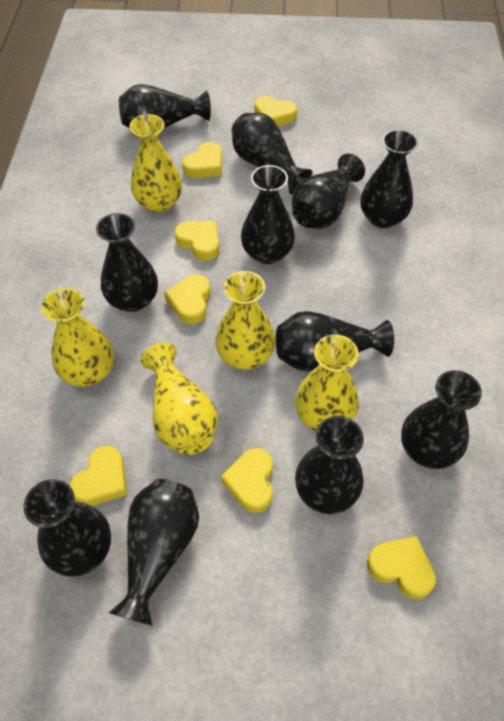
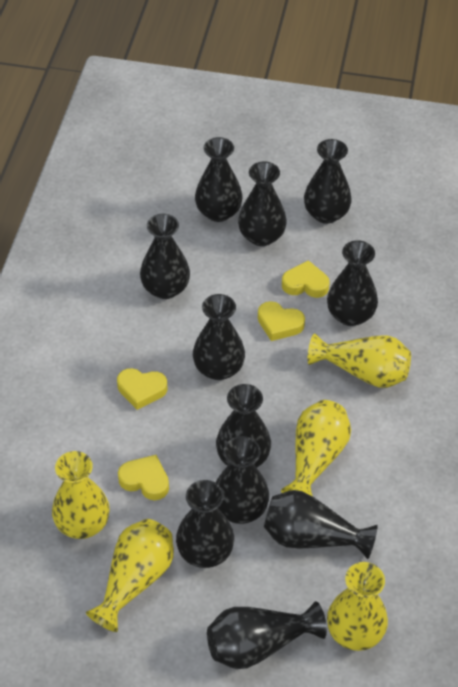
yellow heart: [70,446,127,506] [164,274,210,324] [175,221,219,261] [182,142,222,178] [221,448,273,513] [254,96,297,126] [367,536,436,599] = 7 -> [117,368,167,410] [118,455,169,500] [258,301,305,341] [282,260,330,298] = 4

